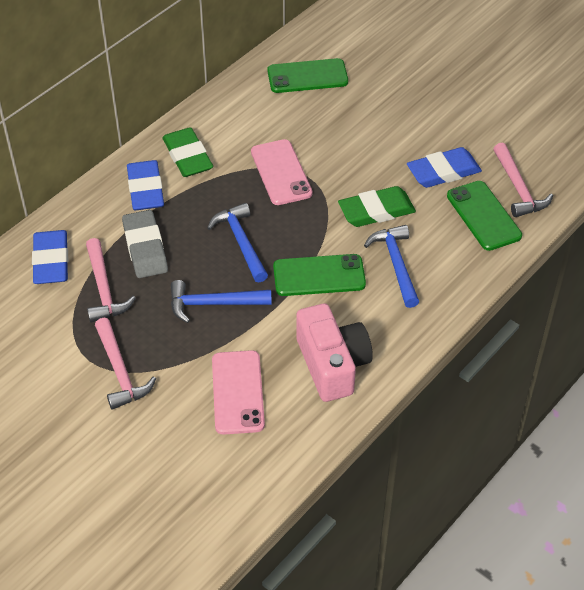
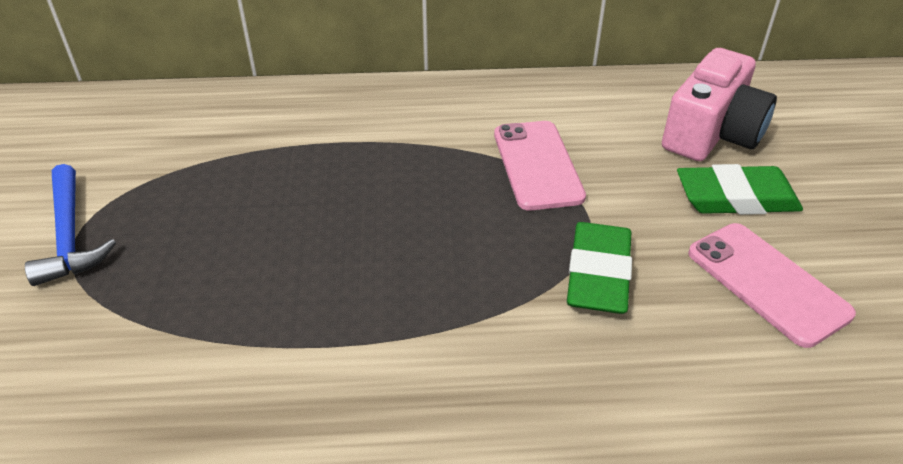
blue eraser: [32,230,68,284] [127,160,164,210] [407,147,482,188] = 3 -> none = 0
blue hammer: [171,280,272,323] [207,203,268,282] [364,225,419,308] = 3 -> [25,164,116,286] = 1
green phone: [267,58,348,93] [273,254,366,296] [447,181,522,251] = 3 -> none = 0
grey eraser: [122,210,168,278] = 1 -> none = 0
pink hammer: [86,238,136,323] [95,318,156,410] [494,142,553,217] = 3 -> none = 0

